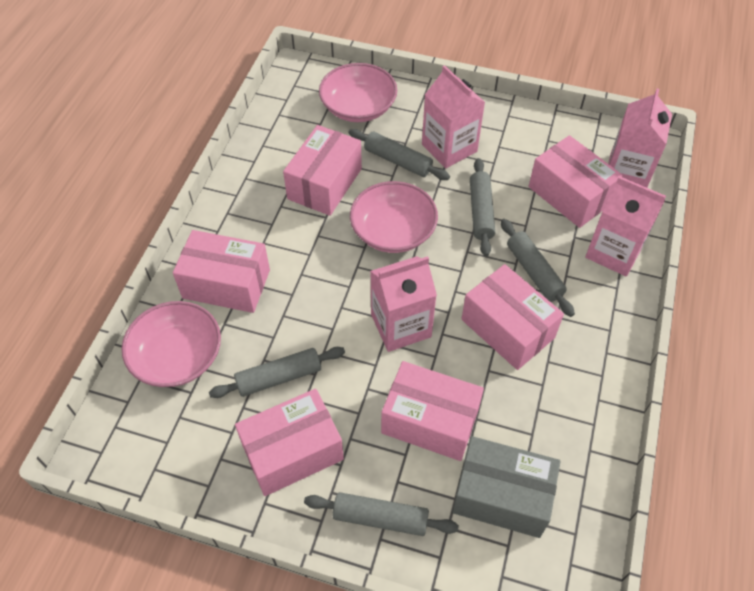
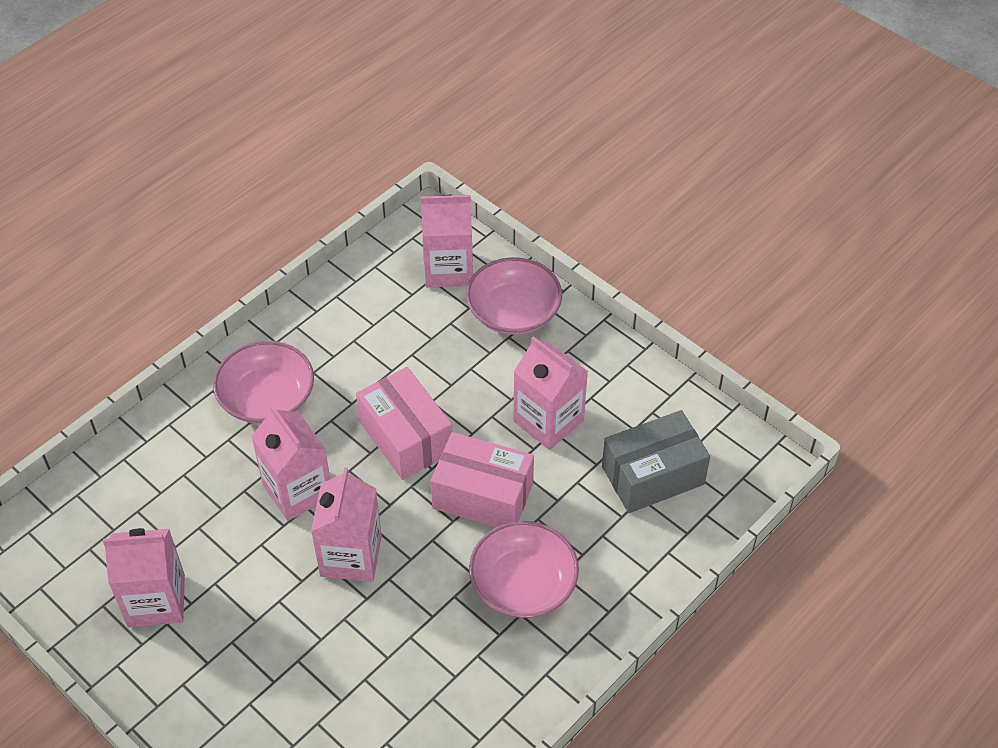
grey rolling pin: [209,347,345,398] [304,492,459,536] [349,129,450,180] [470,158,495,256] [501,219,575,317] = 5 -> none = 0
pink box: [173,230,270,313] [235,389,344,496] [283,125,362,216] [381,361,484,461] [461,264,564,370] [529,135,623,228] = 6 -> [356,367,452,480] [431,432,534,527] = 2
pink carton: [370,256,437,352] [422,65,485,168] [585,176,666,276] [608,89,672,188] = 4 -> [103,528,185,627] [251,404,330,521] [311,467,382,582] [421,195,473,288] [513,336,588,450] = 5

